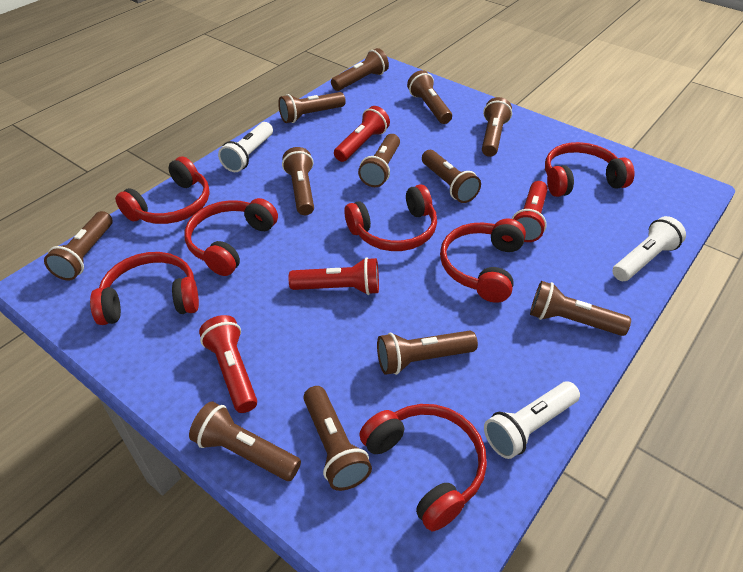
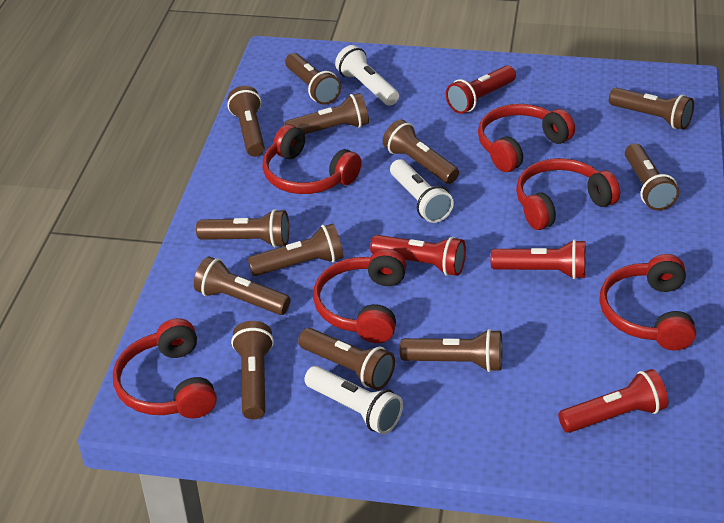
red headphones: [90,252,199,325] [115,157,210,224] [185,198,278,276] [344,184,437,251] [359,404,487,531] [440,218,526,303] [545,142,635,197] = 7 -> [113,318,217,418] [262,124,362,194] [313,249,406,343] [478,104,575,172] [516,158,620,230] [599,254,696,350] = 6

